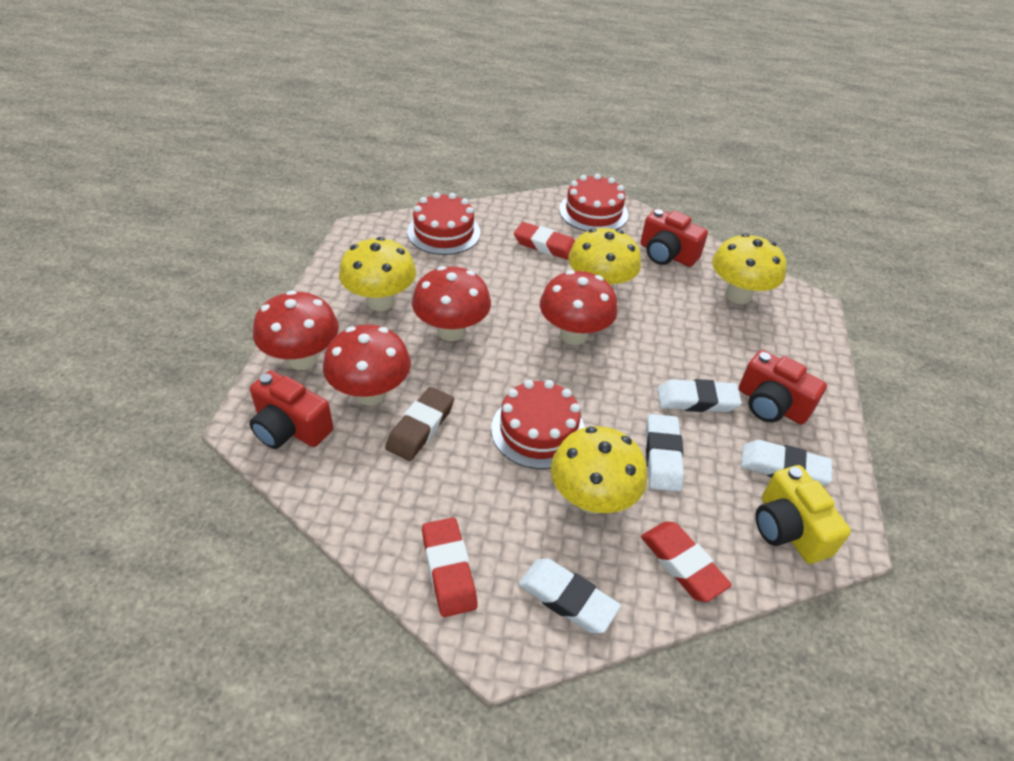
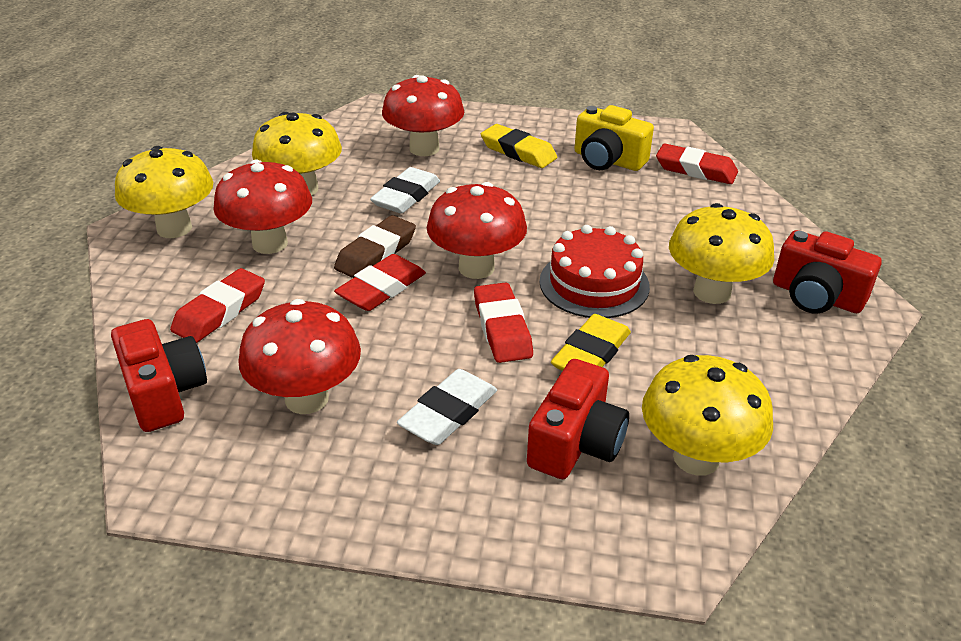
red cake: [407,192,480,255] [491,380,585,469] [559,174,628,231] = 3 -> [539,225,650,318] = 1
red eraser: [422,517,478,617] [514,222,575,260] [641,522,732,602] = 3 -> [170,268,265,343] [334,254,426,311] [474,282,533,363] [656,144,738,184] = 4
white eraser: [518,558,621,633] [646,414,684,492] [657,379,742,412] [741,440,832,486] = 4 -> [370,167,440,214] [397,369,497,445] = 2
yellow eraser: none = 0 -> [481,124,557,168] [551,314,631,371] = 2

